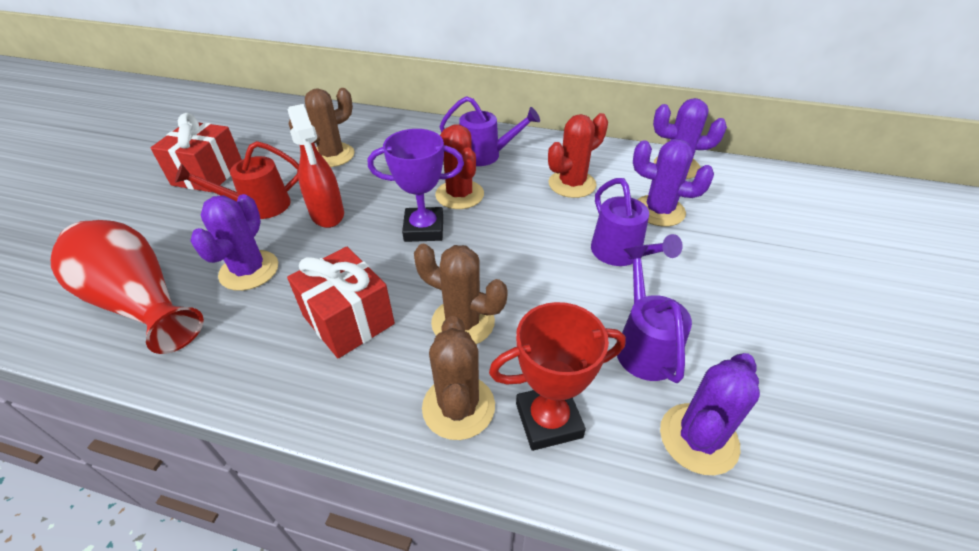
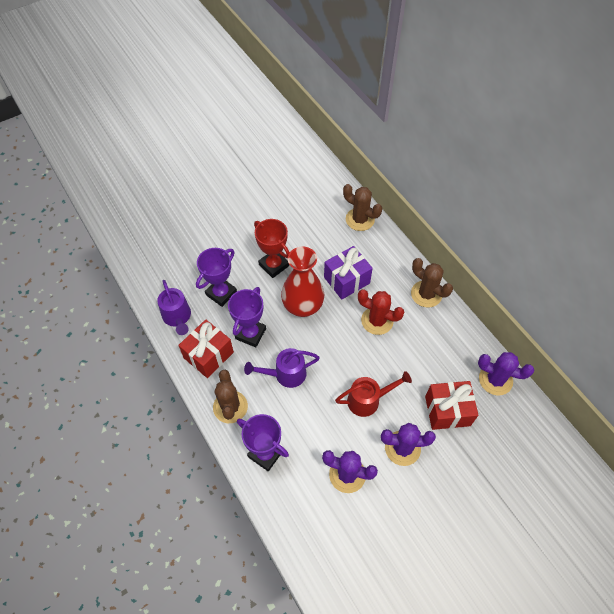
purple cactus: [190,194,278,291] [633,139,714,227] [653,98,727,179] [660,353,760,475] = 4 -> [322,450,378,493] [381,423,436,466] [478,352,534,395] = 3
purple gift: none = 0 -> [324,246,373,300] = 1
purple trophy: [368,129,464,242] = 1 -> [196,248,237,307] [228,287,266,347] [237,414,289,471] = 3
purple watering can: [439,96,540,166] [591,178,683,266] [617,246,692,383] = 3 -> [157,280,191,335] [244,348,320,388] = 2
red cactus: [435,124,484,209] [548,113,608,198] = 2 -> [358,290,404,335] = 1
red spray bottle: [288,104,344,228] = 1 -> none = 0

